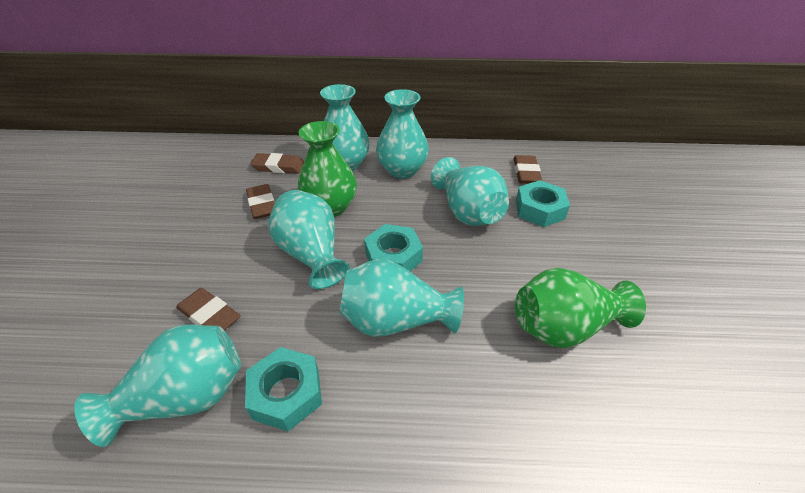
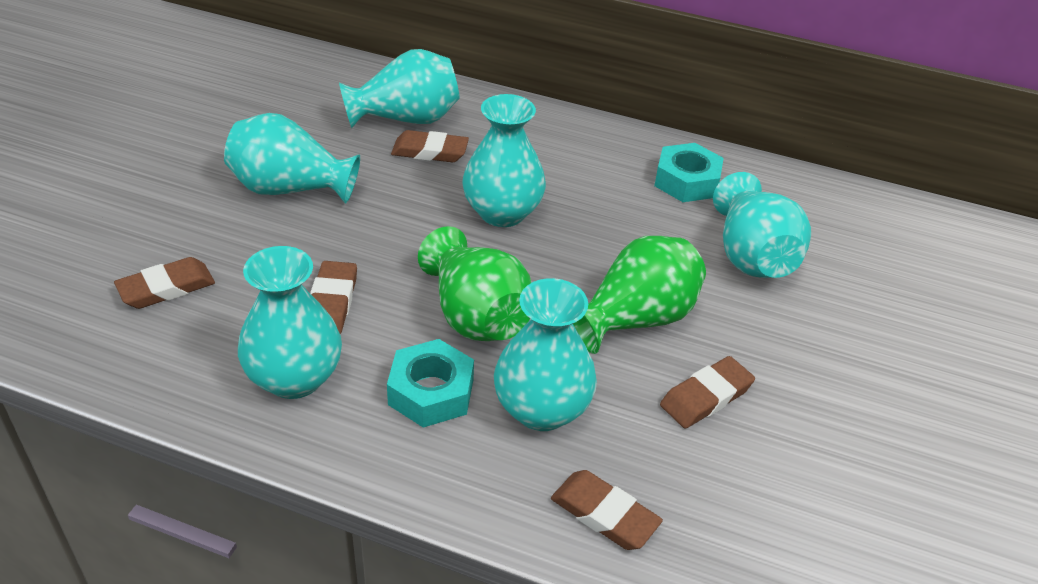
brown eraser: [176,288,241,330] [246,184,275,219] [250,153,304,174] [514,155,542,184] = 4 -> [114,257,215,309] [310,261,357,334] [391,130,469,162] [551,470,663,550] [660,356,755,428] = 5
turquoise nut: [245,347,322,432] [364,224,423,271] [516,180,570,227] = 3 -> [387,339,474,428] [654,143,723,202] = 2

